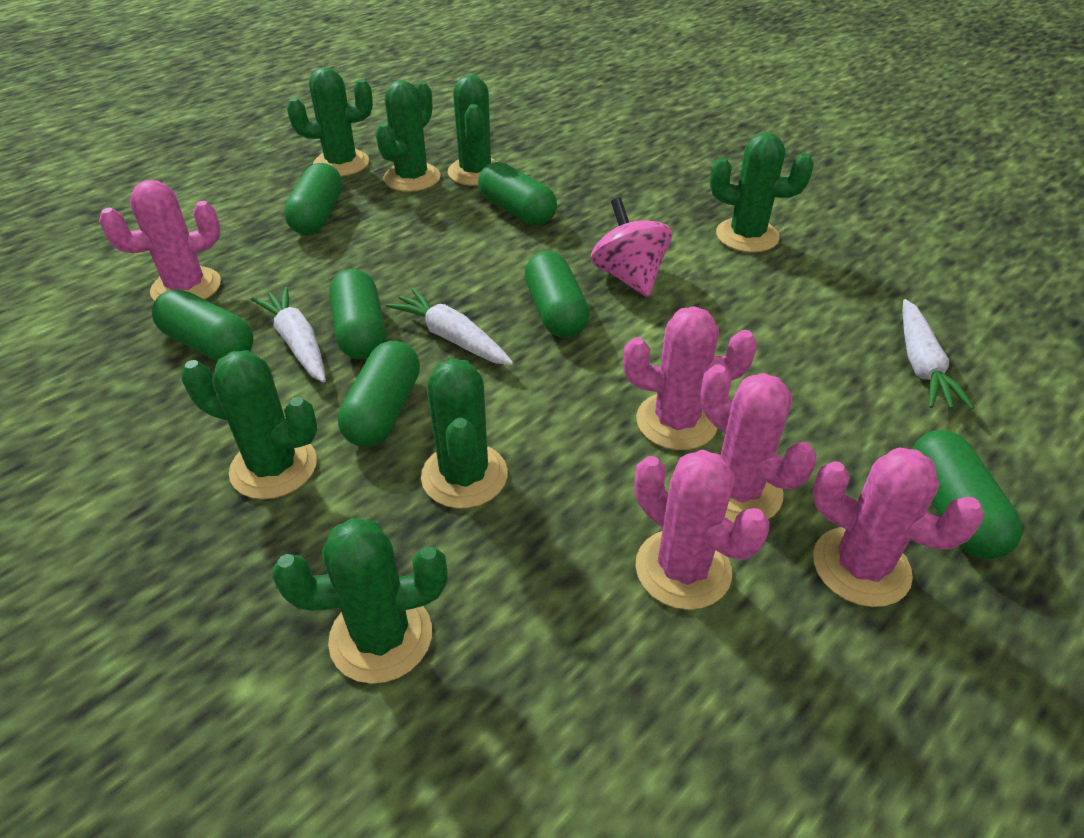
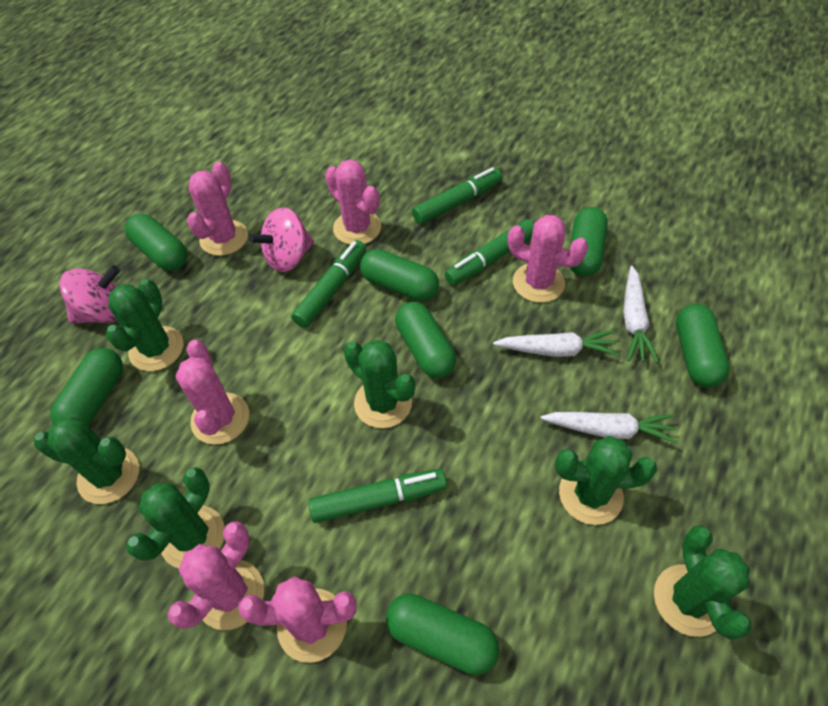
green cactus: [181,350,317,499] [273,518,448,684] [287,67,373,177] [375,80,441,192] [421,358,508,508] [447,75,497,186] [710,133,814,253] = 7 -> [34,417,139,504] [106,279,184,371] [126,467,225,568] [344,340,415,428] [555,436,657,525] [654,525,751,639] = 6
green marker: none = 0 -> [291,240,367,328] [308,469,447,523] [412,167,502,224] [445,219,534,286] = 4
pink cactus: [99,180,221,301] [623,306,757,450] [634,449,769,610] [700,364,816,523] [812,447,984,607] = 5 -> [168,521,264,630] [175,340,249,445] [187,162,248,256] [238,577,357,663] [325,159,381,245] [508,215,588,303] = 6
pink spinning top: [591,197,672,297] = 1 -> [59,265,120,324] [248,207,314,272] = 2

